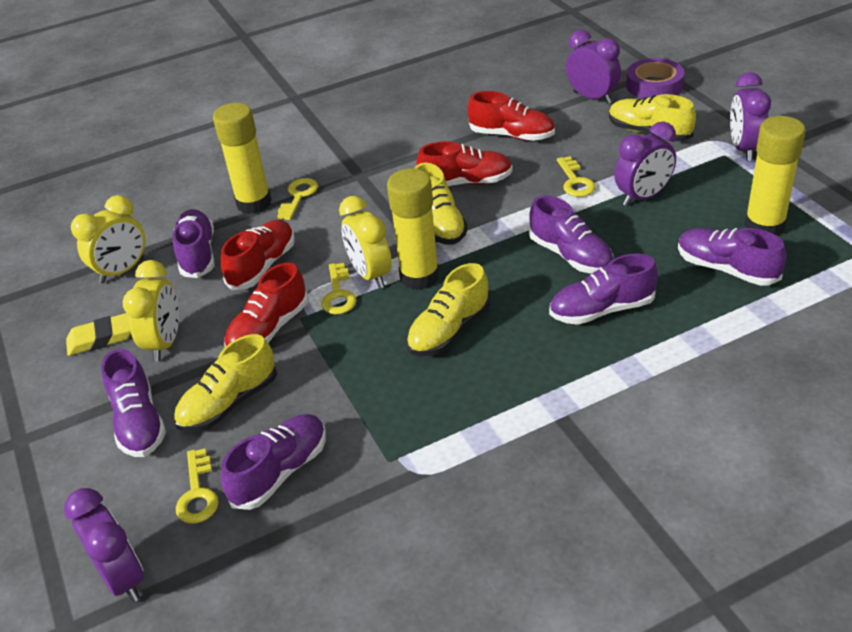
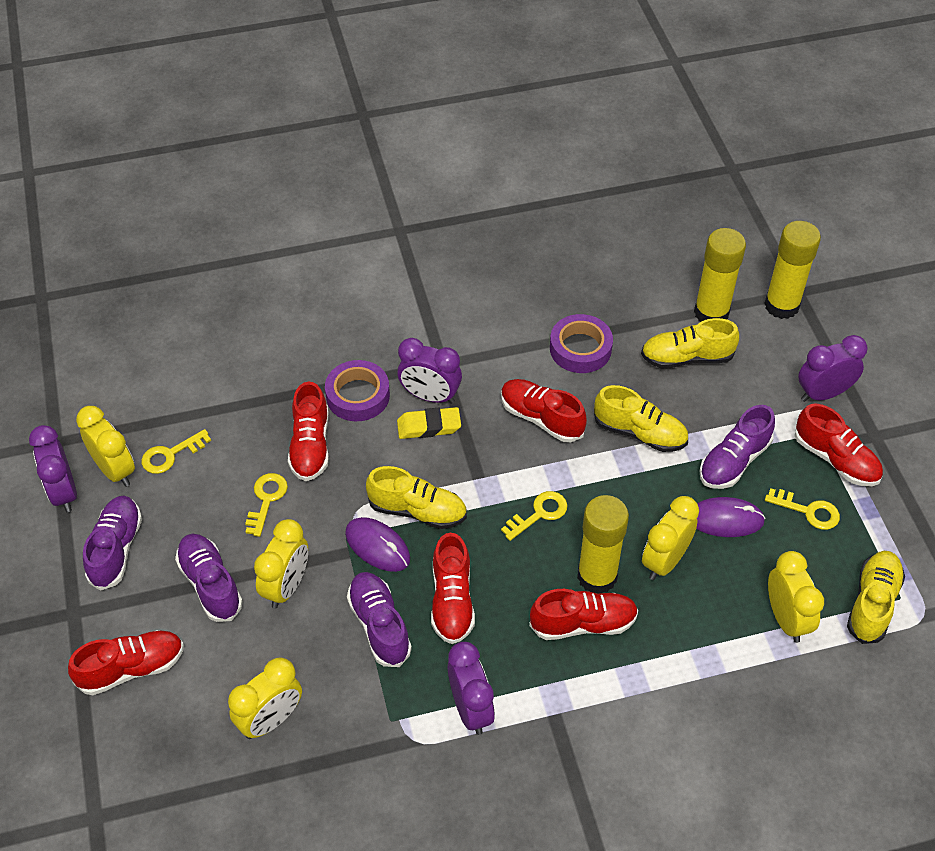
purple mouse: none = 0 -> [345,517,410,572] [696,497,765,537] = 2
purple shoe: [101,349,166,457] [173,209,214,278] [221,414,326,510] [529,195,613,274] [549,254,658,325] [678,228,786,286] = 6 -> [83,496,142,591] [175,534,243,622] [347,572,412,667] [700,405,775,489] = 4
purple tape: [626,58,685,99] = 1 -> [325,360,390,421] [550,314,613,373] = 2
red shoe: [221,220,295,290] [224,262,308,347] [416,141,513,186] [468,91,555,141] = 4 -> [68,630,184,695] [288,382,329,481] [431,533,475,644] [501,379,587,443] [529,589,638,640] [795,403,883,486] = 6
yellow clock: [71,195,145,283] [122,260,179,361] [339,196,392,288] = 3 -> [76,406,135,487] [228,657,302,739] [254,519,308,609] [642,496,699,580] [768,551,824,643] = 5

